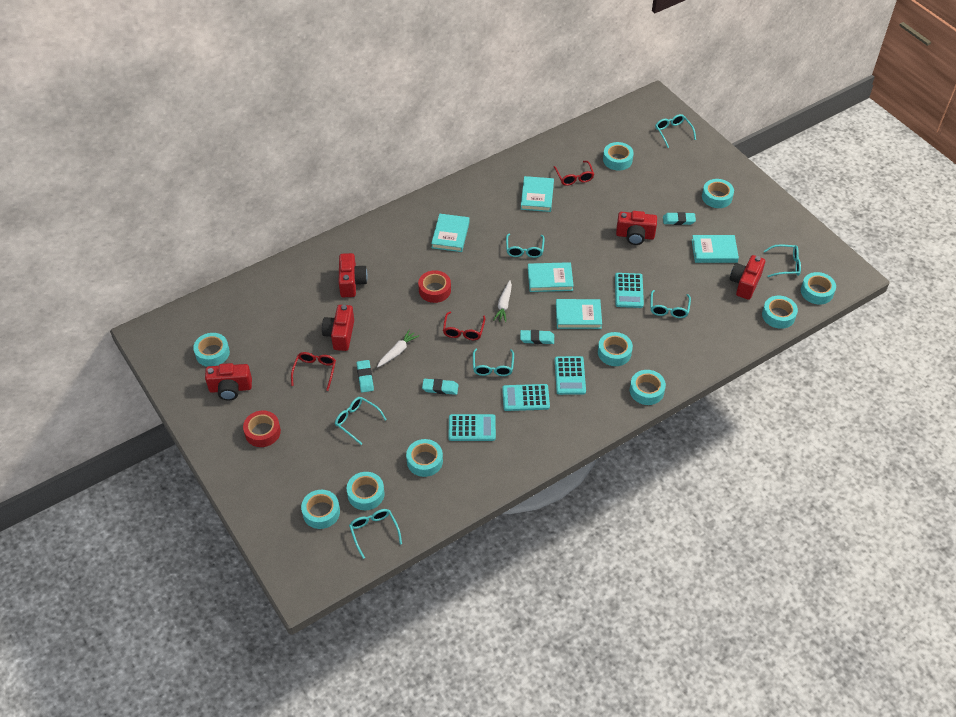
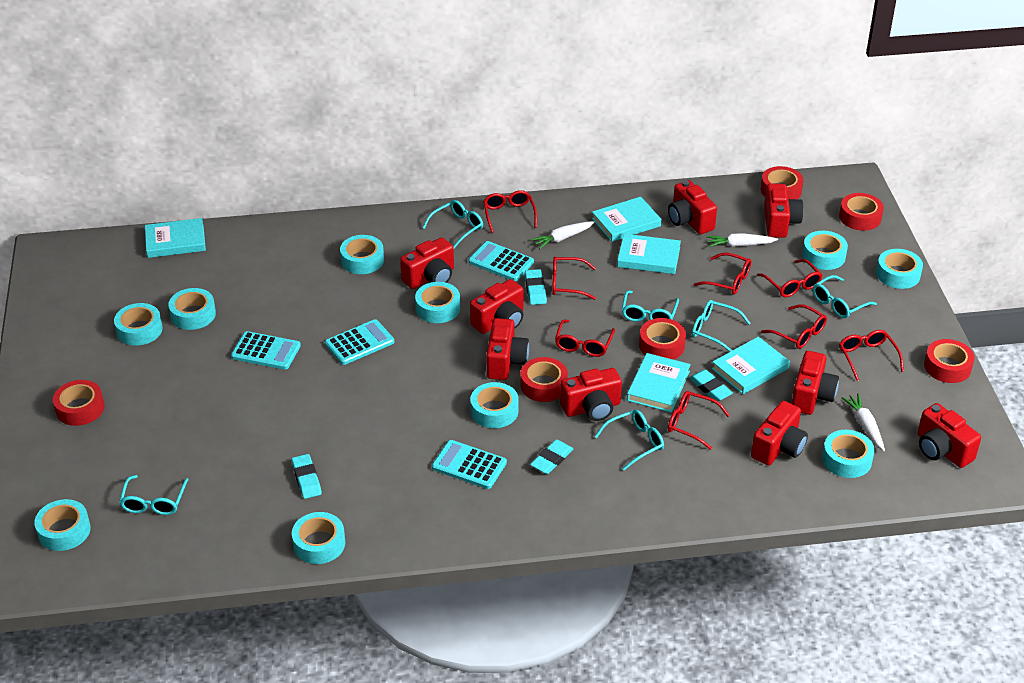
red camera: [205,363,252,400] [322,305,354,351] [339,253,368,297] [616,211,657,245] [730,255,765,300] = 5 -> [400,237,454,289] [470,279,523,334] [486,318,529,380] [560,368,622,421] [668,180,717,234] [751,401,808,466] [764,183,803,238] [791,351,839,415] [917,403,981,468] = 9
red glasses: [291,352,336,391] [443,312,485,340] [554,161,594,186] = 3 -> [483,190,537,233] [552,257,596,300] [555,320,615,357] [668,391,730,450] [693,253,751,295] [757,259,822,297] [761,304,827,349] [839,330,904,381] = 8
red tape: [243,410,281,447] [418,270,451,303] = 2 -> [53,380,105,426] [521,357,568,402] [639,318,686,360] [761,166,803,199] [839,193,884,231] [924,339,975,383] = 6
turquoise glasses: [335,397,387,445] [349,509,402,559] [473,348,514,376] [506,234,545,258] [650,290,691,318] [655,114,696,148] [764,244,801,277] = 7 -> [119,475,189,515] [422,200,483,248] [595,409,664,470] [622,290,679,322] [692,300,751,352] [813,275,877,318] = 6
white carrot: [377,329,419,368] [493,280,512,322] = 2 -> [531,221,595,249] [706,233,778,247] [841,393,885,451] = 3

